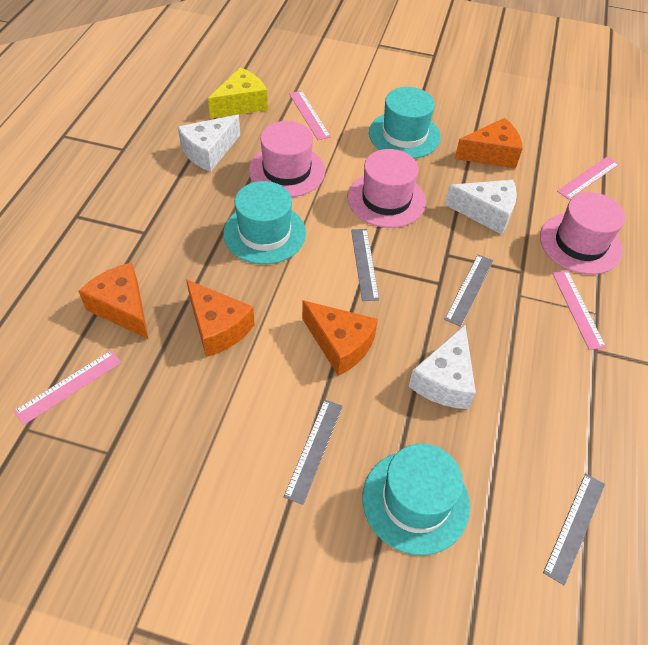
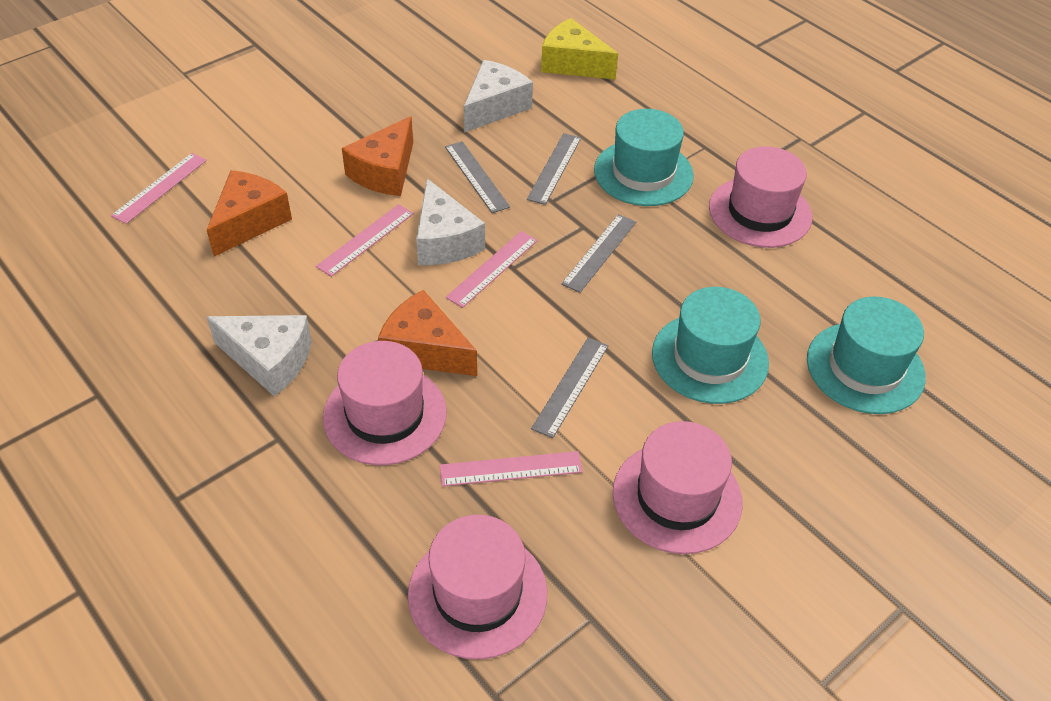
orange cheese: [78,262,148,339] [186,279,255,357] [302,300,378,376] [455,118,523,169] = 4 -> [207,170,292,256] [342,116,413,196] [378,290,477,376] = 3
pink hat: [249,121,325,197] [347,149,426,228] [540,192,625,275] = 3 -> [323,341,447,465] [408,515,547,659] [613,421,743,554] [709,146,812,248] = 4

